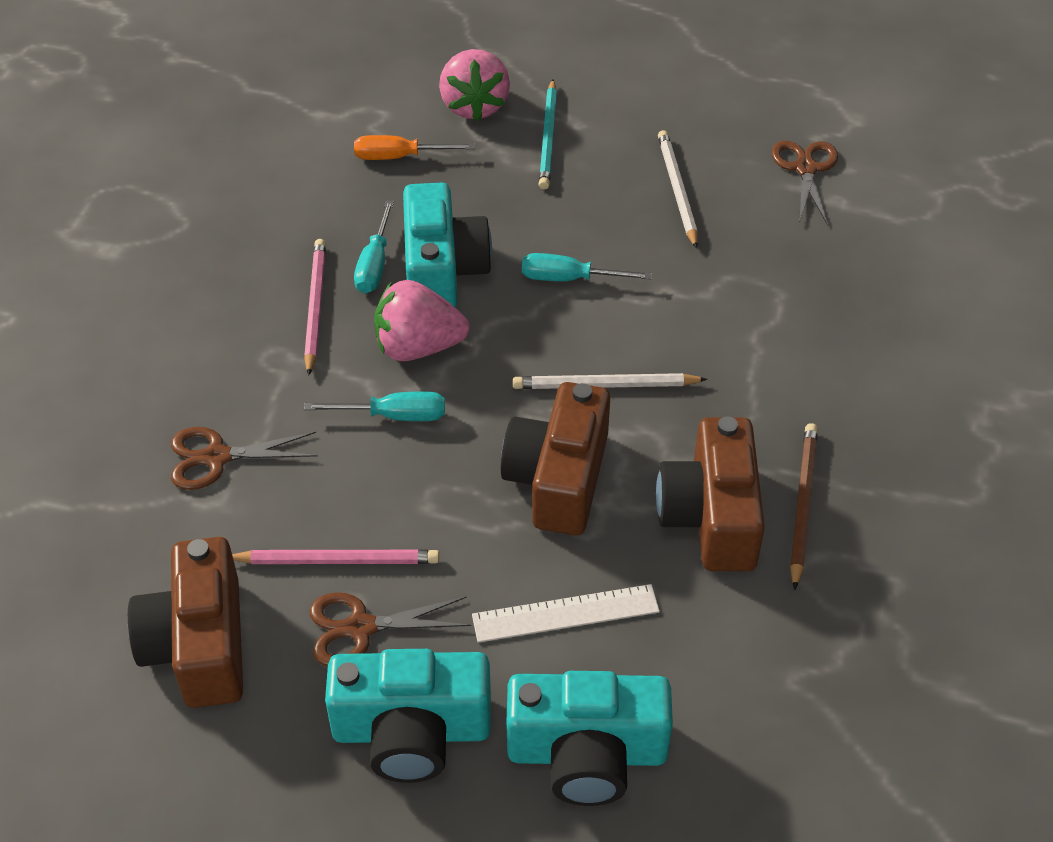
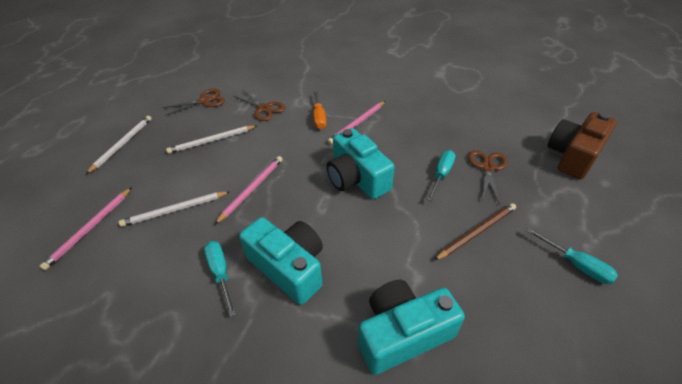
brown camera: [128,537,243,708] [501,382,610,535] [656,417,765,571] = 3 -> [547,112,617,179] = 1
pink pencil: [232,550,439,564] [304,239,326,375] = 2 -> [39,187,132,270] [214,156,283,225] [328,101,385,144] = 3
pink strawberry: [374,280,469,361] [439,49,510,121] = 2 -> none = 0
turquoise pencil: [539,79,557,190] = 1 -> none = 0
white pencil: [513,373,707,389] [658,130,698,249] = 2 -> [86,116,152,174] [119,191,230,227] [166,125,257,154] = 3
white ruler: [472,584,660,643] = 1 -> none = 0

